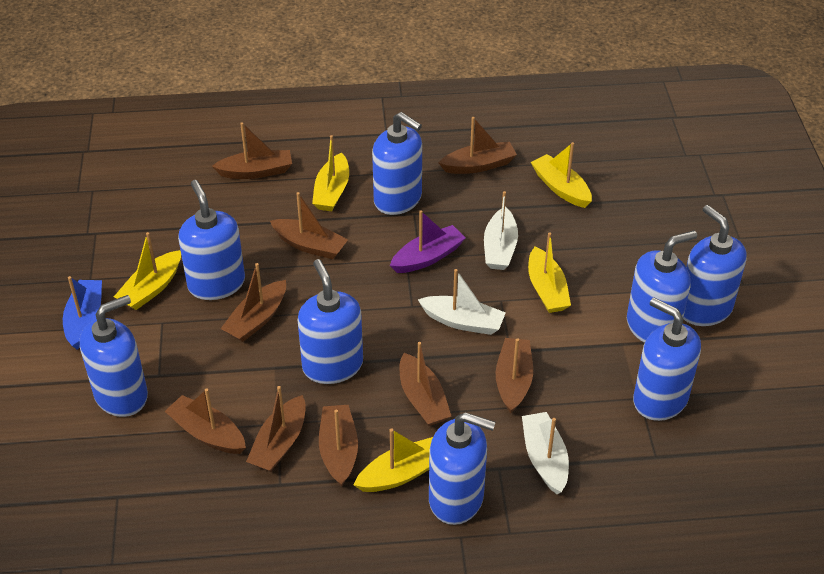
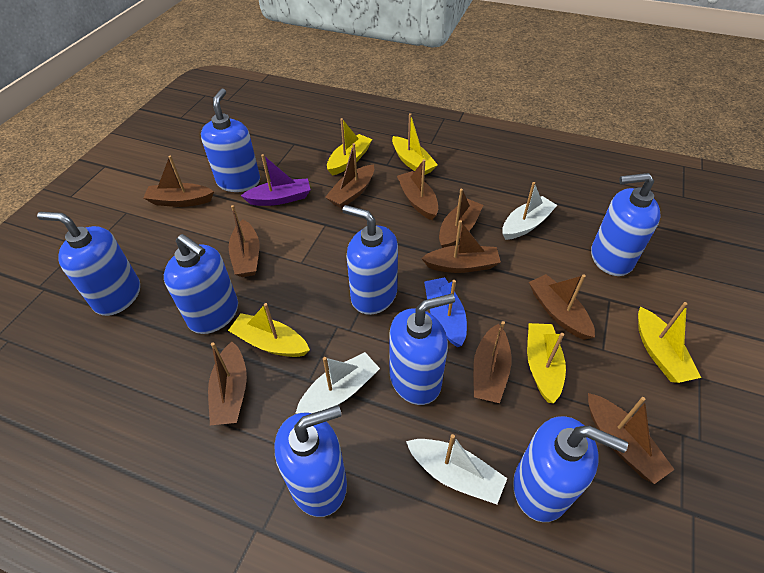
brown boat: [165,388,246,454] [212,122,292,179] [221,263,286,342] [246,386,306,472] [270,192,348,259] [319,405,358,487] [400,342,451,426] [438,117,517,174] [496,338,533,413] = 9 -> [143,156,214,207] [208,341,247,425] [229,205,259,277] [325,143,374,208] [397,159,438,220] [421,220,501,273] [439,189,483,248] [473,321,511,403] [529,274,595,340] [588,393,675,484] = 10

